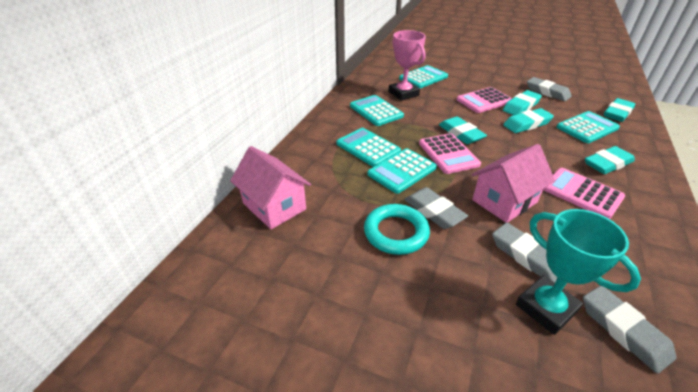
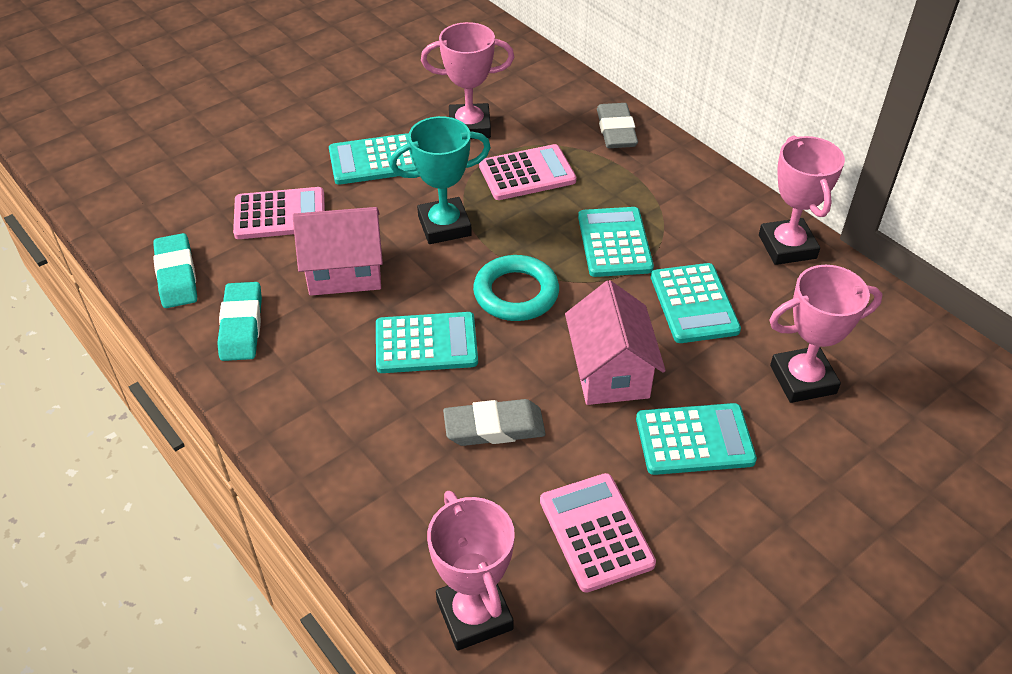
grey eraser: [404,187,468,229] [492,223,558,283] [527,77,572,101] [583,285,676,374] = 4 -> [443,399,546,446] [597,103,638,148] = 2
pink trophy: [388,30,426,101] = 1 -> [421,22,514,139] [427,491,515,651] [759,135,845,265] [769,265,883,403] = 4
turquoise eraser: [439,116,487,144] [503,90,542,115] [503,108,554,133] [585,146,635,174] [604,98,635,122] = 5 -> [153,233,197,308] [217,282,262,361] = 2

